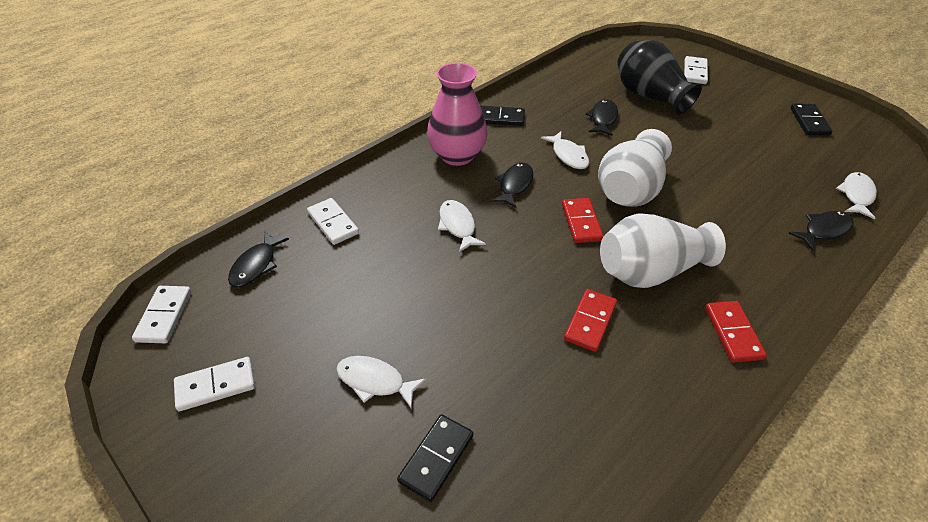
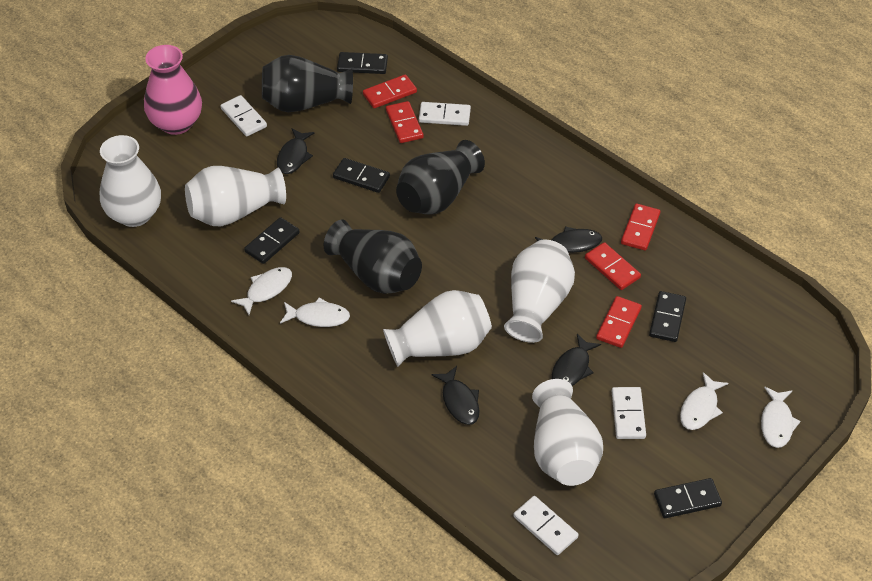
black domino: [397,414,473,502] [480,106,525,126] [790,103,832,136] = 3 -> [244,217,300,264] [333,158,390,193] [337,52,388,74] [649,291,686,342] [654,478,722,518] = 5
black vase: [617,40,702,115] = 1 -> [262,55,353,112] [324,220,422,294] [396,140,485,214] = 3
red domino: [562,198,604,243] [564,289,617,352] [705,301,767,363] = 3 -> [363,74,417,108] [386,101,424,143] [585,242,641,290] [596,296,642,348] [621,204,660,251] = 5
white vase: [598,129,672,207] [600,213,726,288] = 2 -> [100,135,161,227] [185,166,286,226] [383,290,492,367] [504,240,575,343] [532,379,603,486] = 5

